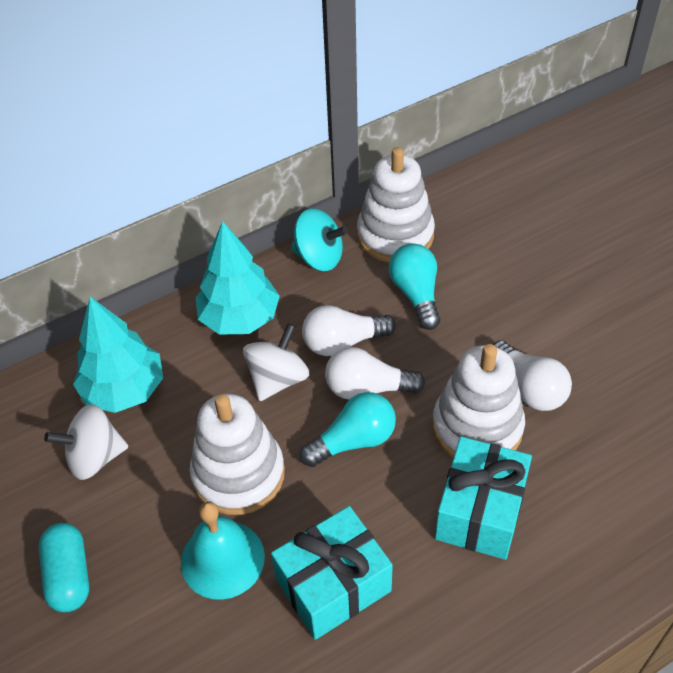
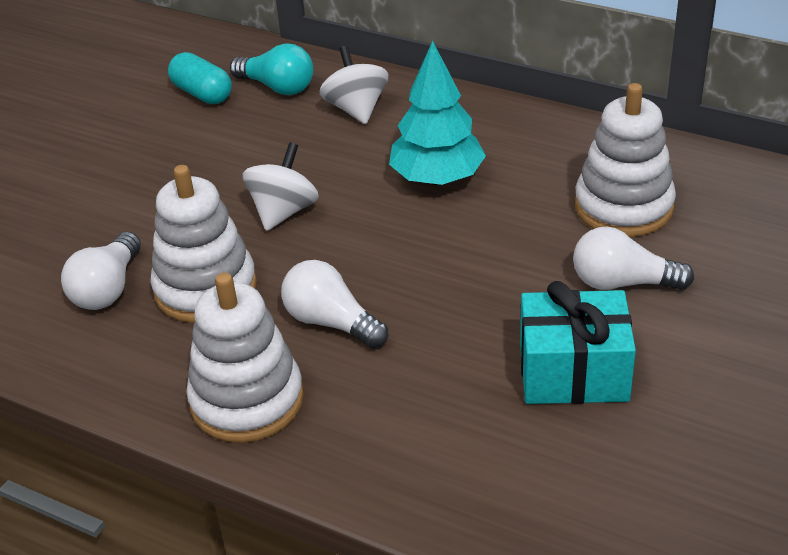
turquoise bell: [181,501,265,600] = 1 -> none = 0
turquoise gift: [271,506,393,640] [435,436,532,560] = 2 -> [520,281,636,404] = 1
turquoise light bulb: [300,392,396,467] [389,243,440,330] = 2 -> [230,43,313,95] = 1
turquoise spinning top: [291,209,348,271] = 1 -> none = 0
turquoise tree: [73,297,163,413] [196,221,280,335] = 2 -> [389,41,486,185] = 1

